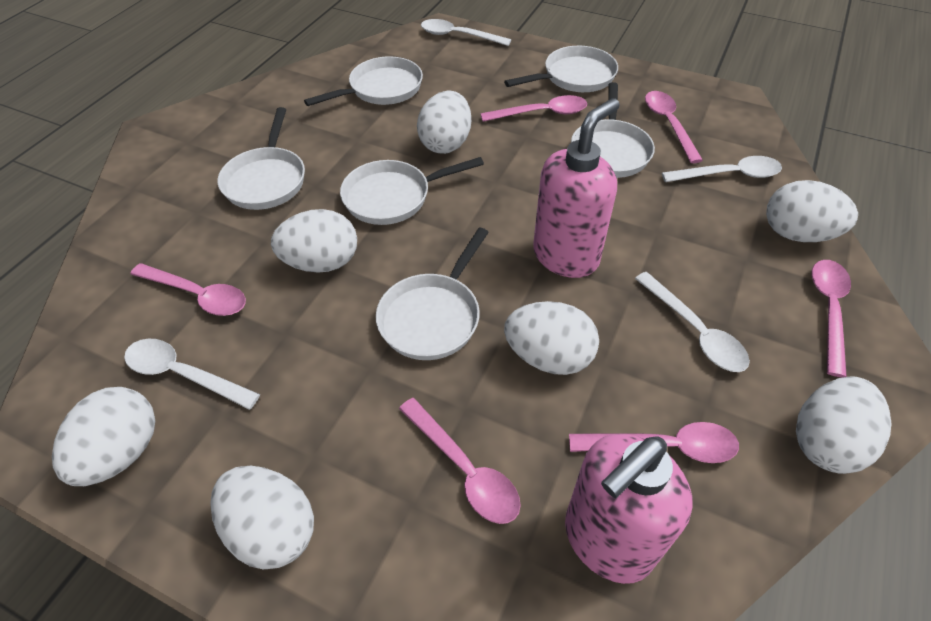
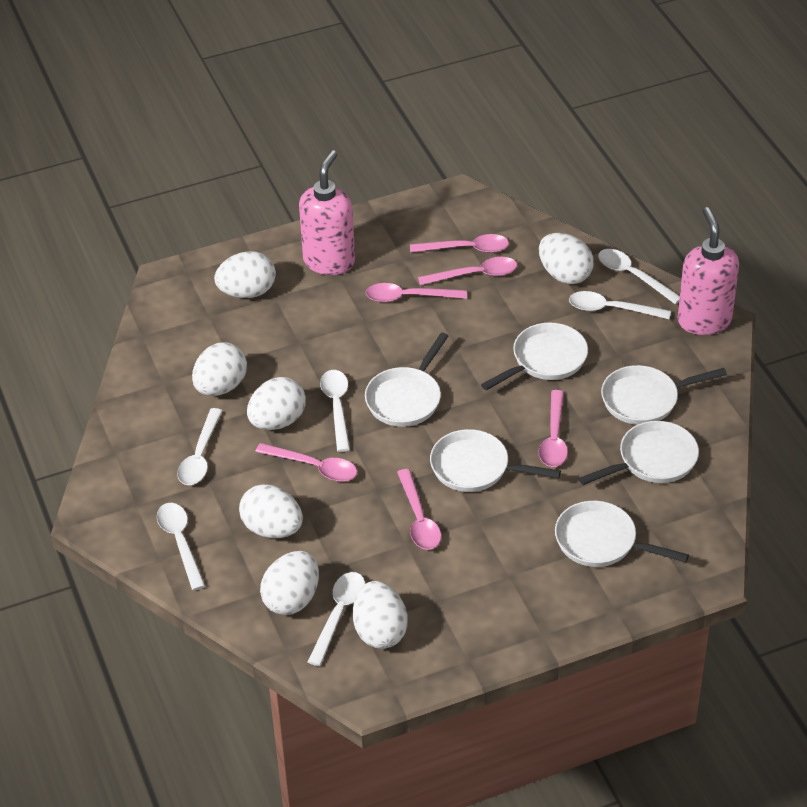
white spoon: [124,339,260,410] [421,19,511,46] [635,272,750,372] [662,156,782,182] = 4 -> [157,503,205,591] [177,408,222,485] [308,572,365,666] [320,370,350,452] [569,291,671,319] [598,249,680,304] = 6

